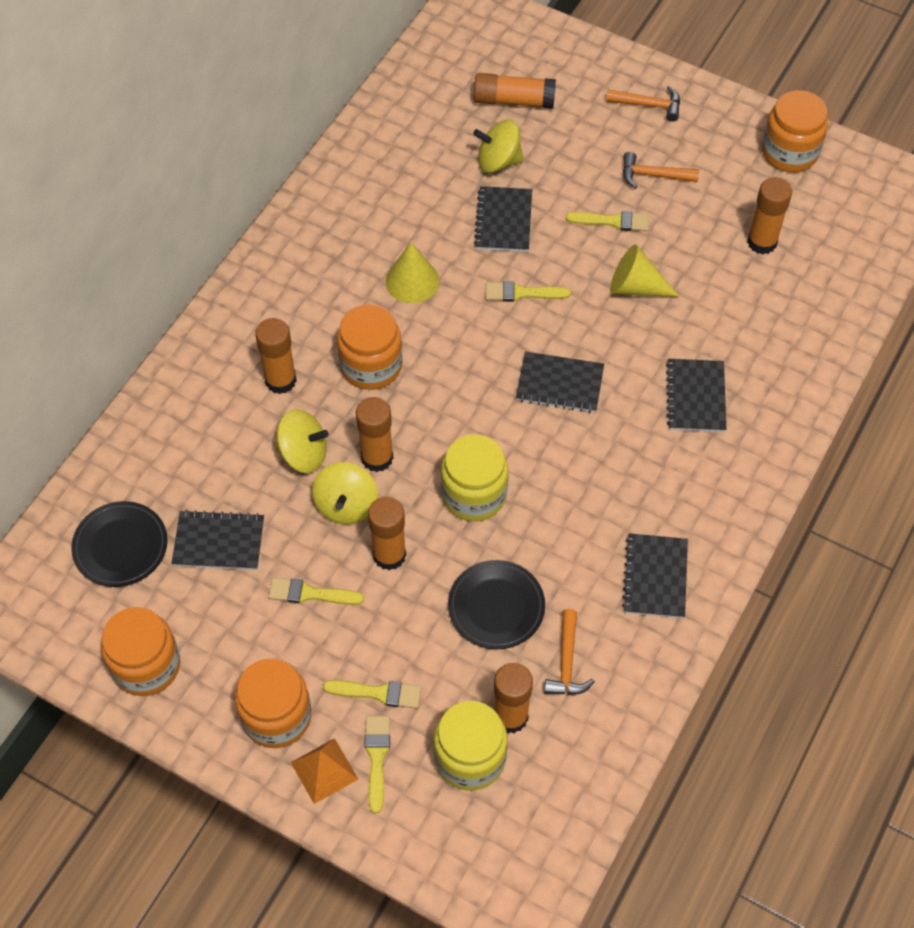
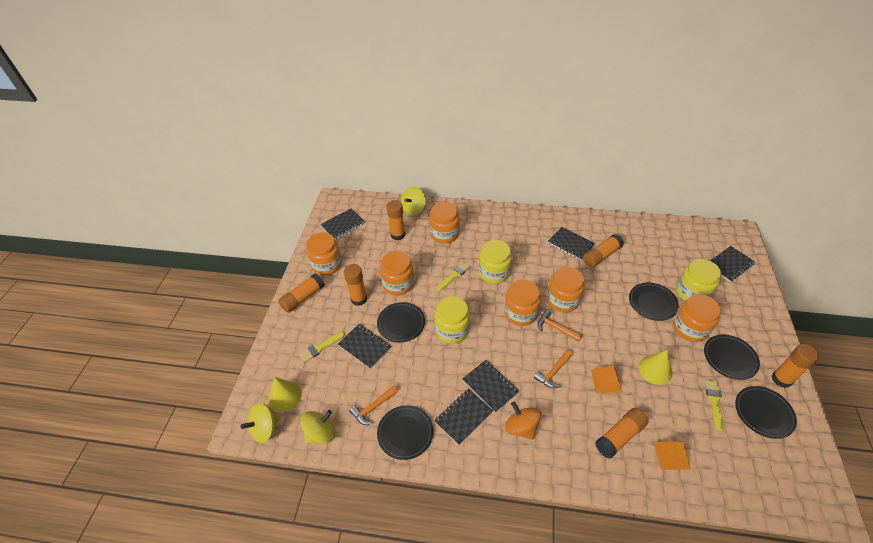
black notebook: [171,510,264,570] [474,186,532,252] [516,352,604,413] [622,533,688,618] [666,359,726,432] = 5 -> [320,208,365,239] [338,324,391,369] [434,389,493,445] [462,360,519,413] [548,227,595,260] [710,246,755,282] = 6
black plate: [71,501,168,587] [448,560,545,649] = 2 -> [377,302,425,342] [377,405,433,460] [629,283,679,321] [704,335,760,380] [735,386,797,439] = 5
orange jar: [101,607,180,696] [235,659,311,748] [337,304,402,390] [762,90,828,172] = 4 -> [307,232,342,275] [380,251,414,295] [429,202,459,244] [504,279,541,326] [547,267,584,312] [673,294,721,342] = 6
orange pyramid: [291,738,358,804] = 1 -> [591,365,622,393] [654,441,691,470] = 2
orange spinning top: none = 0 -> [505,402,541,440] = 1
yellow brush: [268,577,364,605] [323,680,421,709] [364,716,390,814] [486,281,571,302] [566,211,649,232] = 5 -> [299,332,345,362] [436,262,470,291] [705,380,724,431] = 3
yellow jar: [433,701,508,791] [441,434,508,521] = 2 -> [435,296,470,344] [479,240,512,284] [676,259,721,301] = 3

